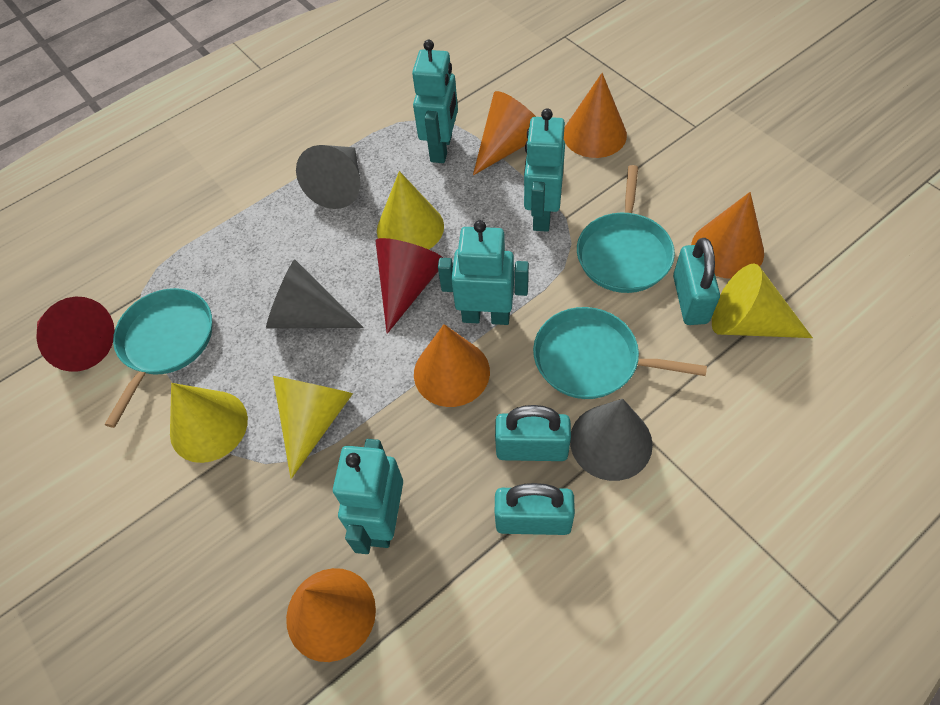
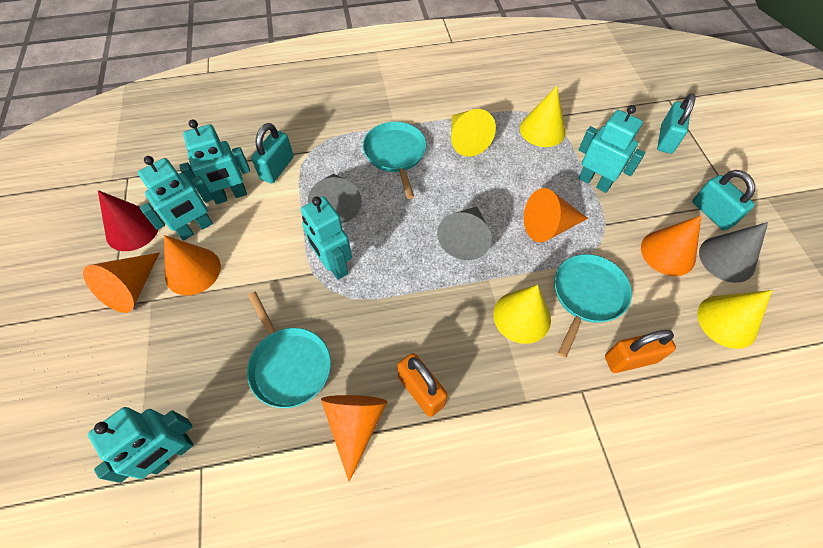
orange padlock: none = 0 -> [397,353,448,417] [605,330,676,373] = 2
red cone: [36,297,115,372] [375,238,443,334] = 2 -> [98,190,159,251] = 1
turquoise robot: [333,439,403,554] [412,40,458,163] [438,220,529,325] [524,108,565,232] = 4 -> [88,407,194,483] [138,156,213,241] [179,119,250,204] [301,197,352,280] [578,105,645,193] = 5

